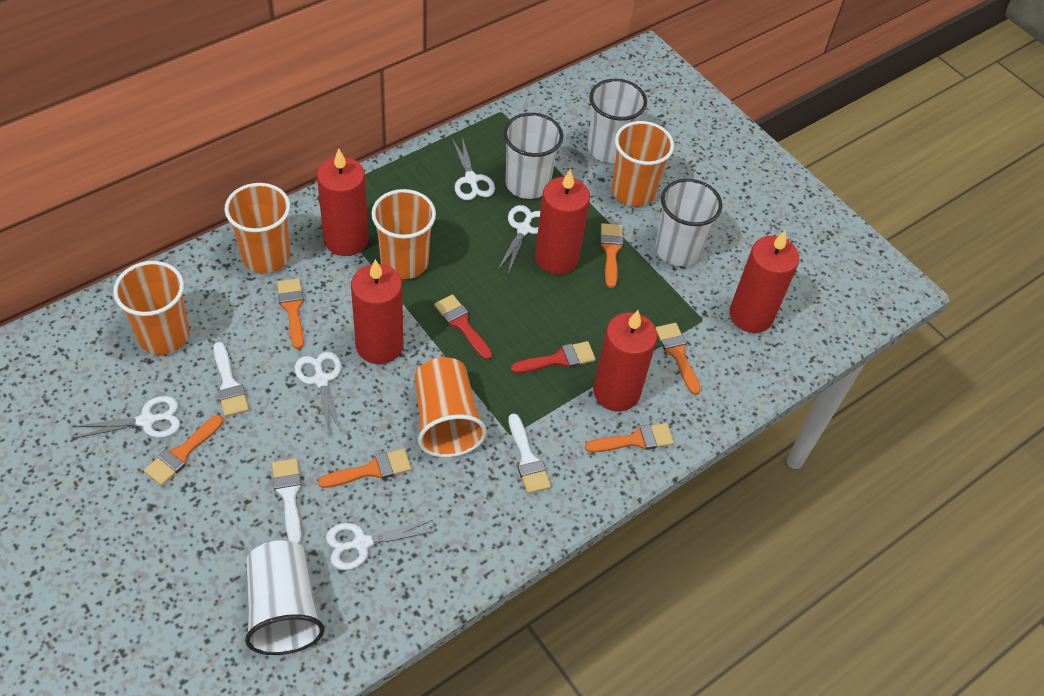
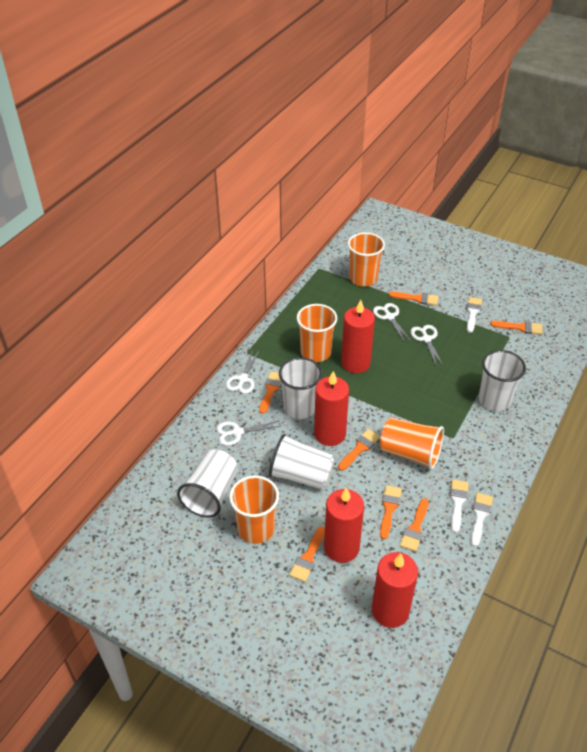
orange brush: [144,415,223,486] [277,278,304,349] [318,448,411,488] [585,423,674,453] [600,223,623,288] [656,323,701,395] = 6 -> [259,371,282,414] [289,526,325,582] [338,429,380,471] [380,485,402,539] [389,292,439,306] [400,498,429,552] [490,321,542,335] = 7
orange cup: [113,261,190,355] [225,183,290,274] [371,189,436,279] [415,357,487,458] [612,121,674,207] = 5 -> [229,475,279,544] [297,304,337,362] [348,232,385,287] [380,418,444,470] = 4
red brush: [434,294,492,360] [511,341,596,373] = 2 -> none = 0
red candle: [317,149,369,256] [351,259,403,364] [535,169,590,275] [593,310,657,411] [730,231,799,333] = 5 -> [314,371,349,446] [324,487,364,563] [341,300,375,373] [372,552,418,628] = 4
white scissors: [73,396,180,439] [295,351,341,435] [326,520,436,570] [452,137,495,200] [498,205,540,274] = 5 -> [216,421,281,446] [226,350,259,394] [373,303,411,341] [410,325,443,367] = 4

